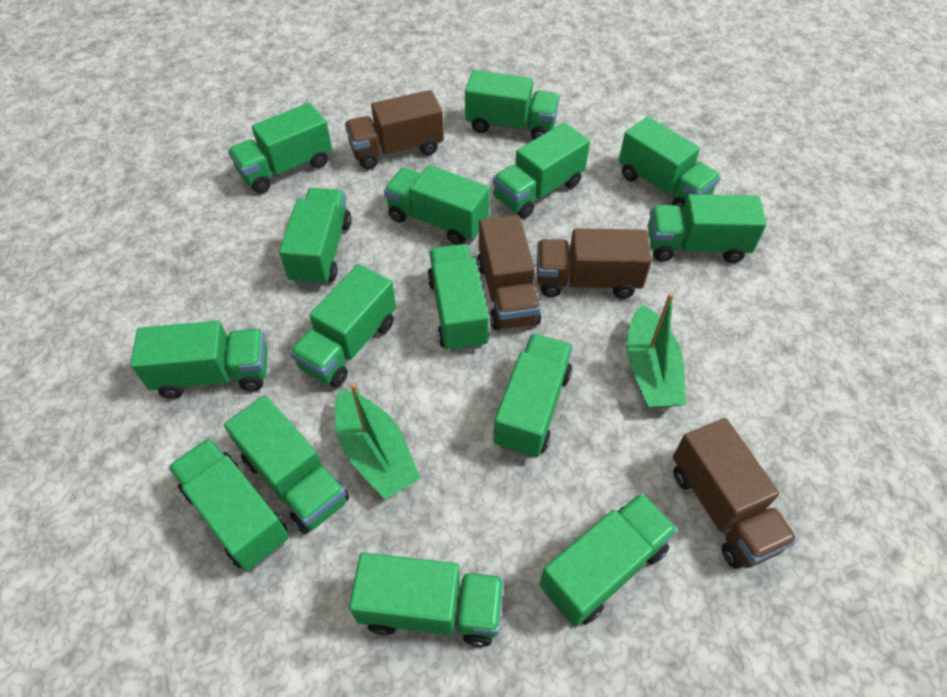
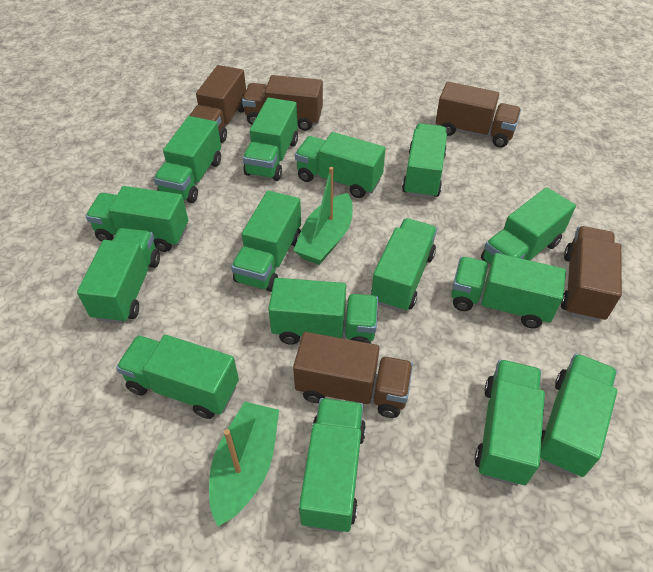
brown truck: [345,90,444,169] [477,215,541,330] [537,228,652,299] [673,418,798,569] = 4 -> [189,65,246,143] [242,75,323,131] [293,332,413,418] [436,82,521,147] [561,226,622,322] = 5

